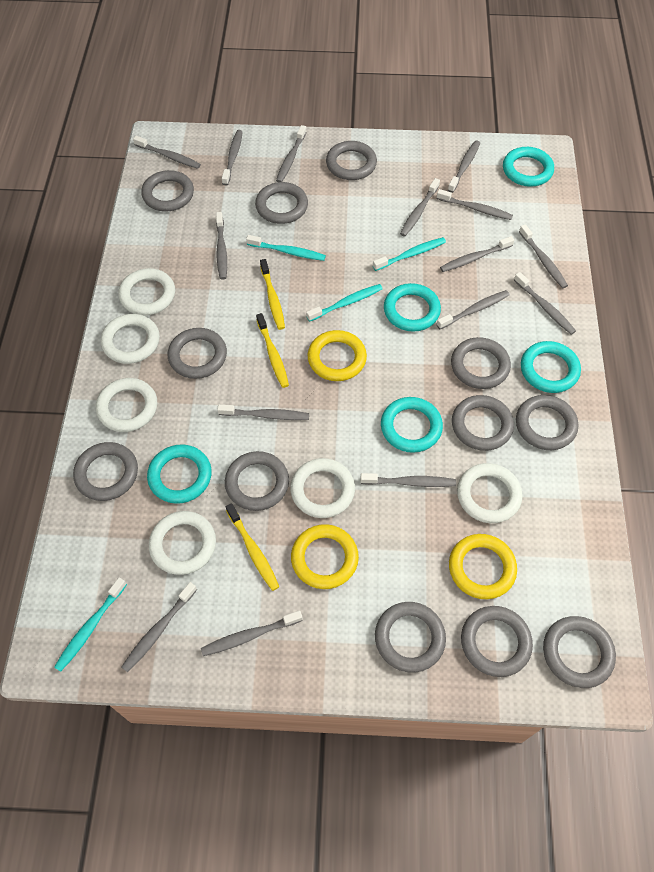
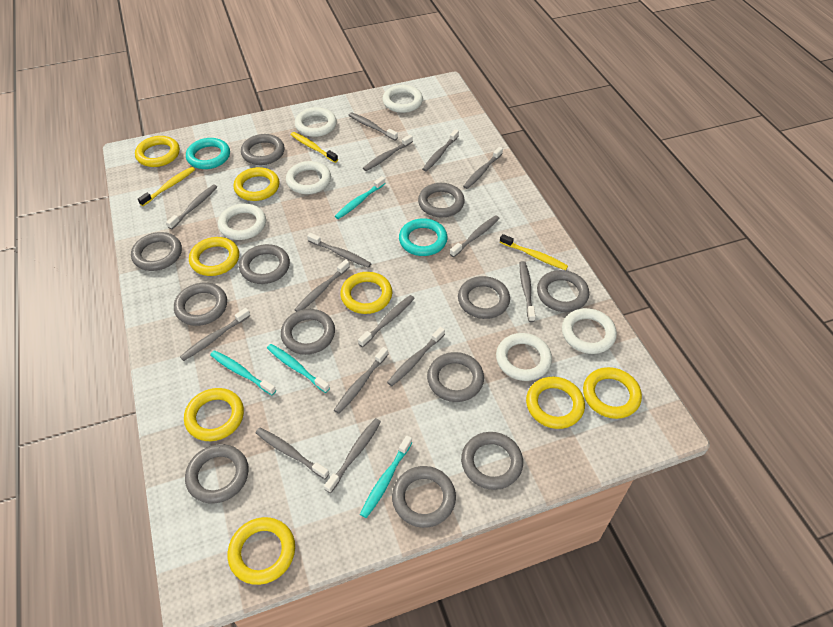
turquoise ring: [147,444,212,504] [381,397,443,453] [384,283,441,332] [503,147,554,187] [521,341,581,393] = 5 -> [186,138,230,169] [399,218,447,256] = 2
yellow ring: [291,524,359,589] [308,330,367,381] [449,534,517,599] = 3 -> [135,136,180,167] [184,388,244,441] [189,237,239,276] [228,517,295,585] [233,167,279,201] [340,272,392,314] [526,377,585,429] [583,367,642,419] = 8

